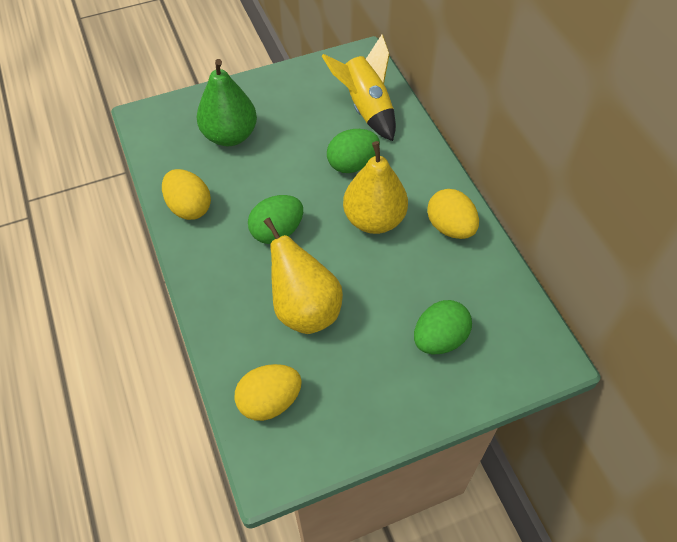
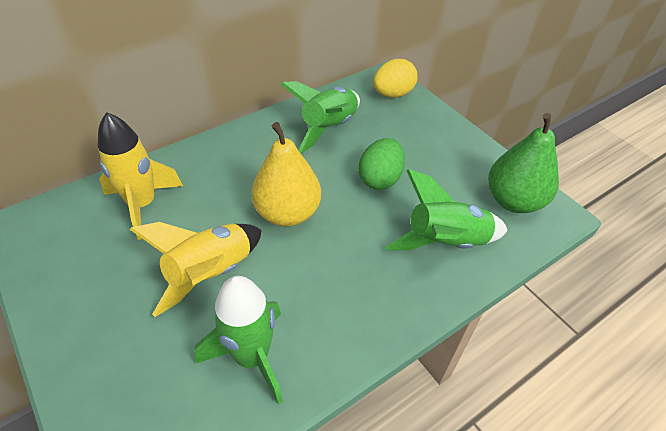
green egg: [248,195,303,244] [327,129,380,173] [414,300,472,354] = 3 -> [359,138,405,190] = 1
green rocket: none = 0 -> [195,276,283,405] [280,81,360,154] [385,169,508,250] = 3
yellow egg: [162,169,211,220] [234,364,302,421] [427,189,479,239] = 3 -> [373,59,418,98] = 1
yellow pear: [264,218,343,334] [343,141,408,234] = 2 -> [251,122,321,226] = 1
yellow rocket: [322,34,396,141] = 1 -> [98,112,183,240] [130,222,262,317] = 2

